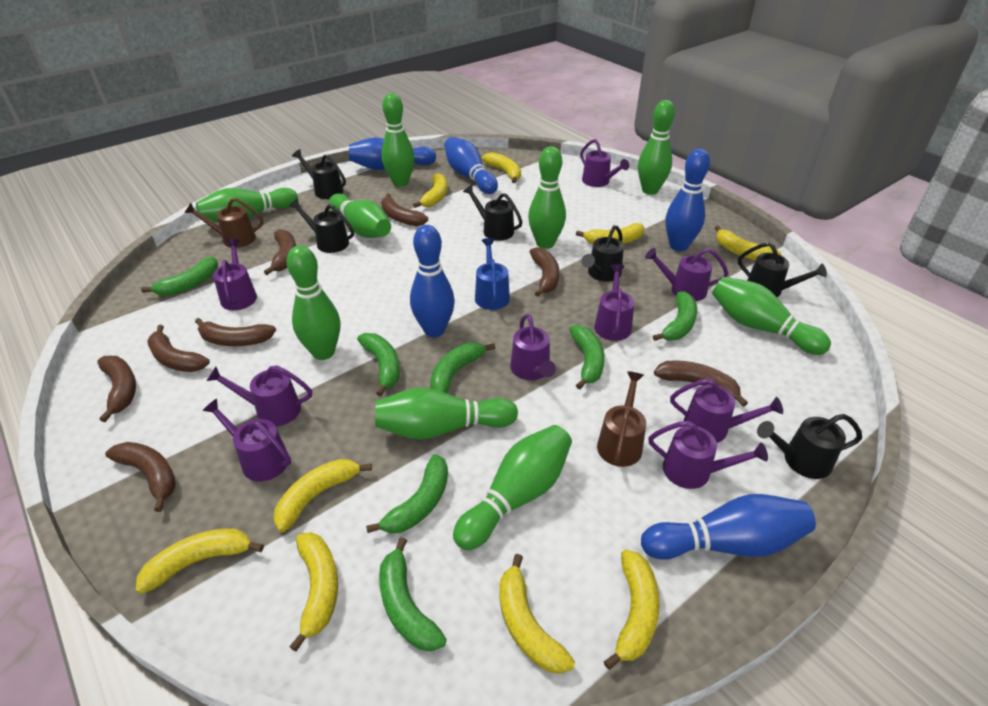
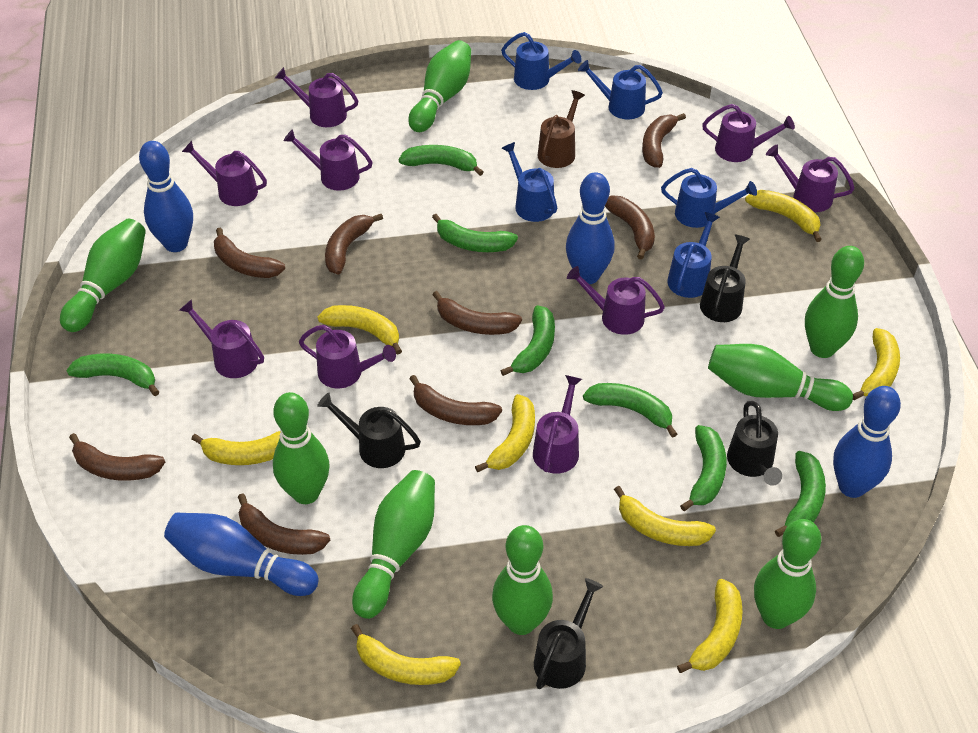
black watering can: [289,198,354,253] [292,149,346,199] [463,184,523,241] [582,225,624,282] [738,242,827,297] [757,414,862,479] = 6 -> [317,393,421,468] [534,578,603,689] [700,234,750,322] [727,401,782,486] = 4
blue bowling pin: [349,137,436,170] [410,225,455,337] [444,137,498,194] [641,494,816,560] [665,149,710,251] = 5 -> [139,141,193,252] [164,513,319,596] [566,172,614,284] [833,386,901,498] = 4
blue watering can: [475,238,510,310] = 1 -> [501,32,582,90] [502,142,557,222] [578,60,663,119] [661,168,757,228] [667,212,720,298] = 5
brown watering can: [185,198,263,248] [597,371,646,467] = 2 -> [537,90,585,168] = 1
green bowling pin: [196,188,298,223] [287,245,340,360] [329,194,391,238] [375,388,518,440] [381,93,415,187] [453,425,572,550] [528,146,566,249] [638,100,675,195] [712,277,831,355] = 9 -> [60,219,146,332] [273,392,330,504] [352,470,435,619] [408,40,471,132] [492,525,553,635] [708,344,853,411] [754,519,821,629] [805,246,864,358] = 8
yellow banana: [136,528,264,594] [274,459,372,532] [289,532,338,652] [413,173,447,208] [482,152,521,183] [499,554,575,674] [576,223,645,244] [604,550,660,670] [715,225,781,260] = 9 -> [192,431,281,465] [317,305,402,355] [351,624,461,685] [475,394,535,473] [614,486,716,546] [677,579,743,673] [745,190,822,242] [853,328,900,400] = 8

